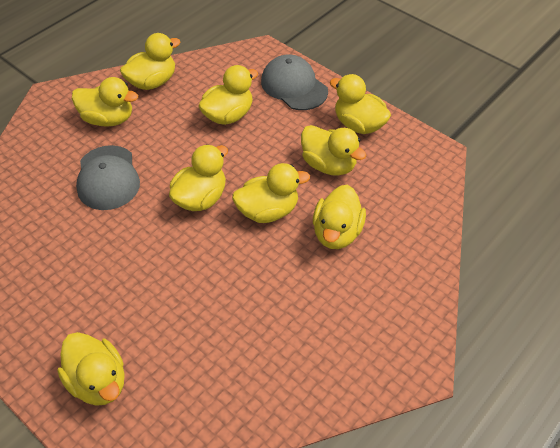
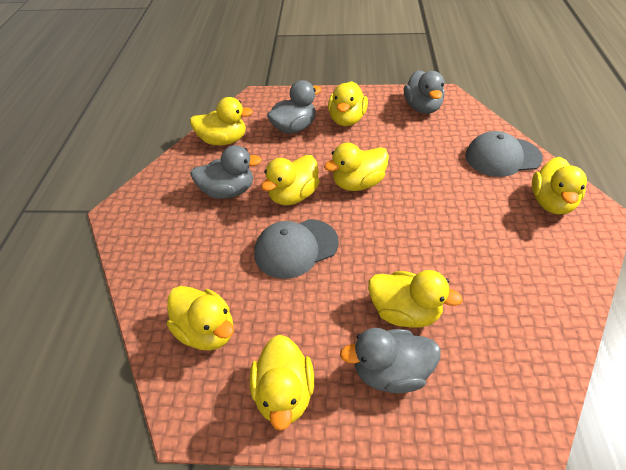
grey duck: none = 0 -> [190,145,262,199] [267,80,321,134] [340,328,441,393] [404,70,445,114] = 4
yellow duck: [57,332,125,406] [72,77,138,127] [120,33,180,90] [169,144,228,211] [198,65,258,125] [232,163,310,223] [301,125,367,176] [313,185,366,249] [330,74,391,134] = 9 -> [167,286,234,351] [190,97,253,145] [249,335,314,431] [261,155,320,205] [324,143,389,191] [328,81,368,126] [368,270,463,328] [532,157,587,214] = 8

